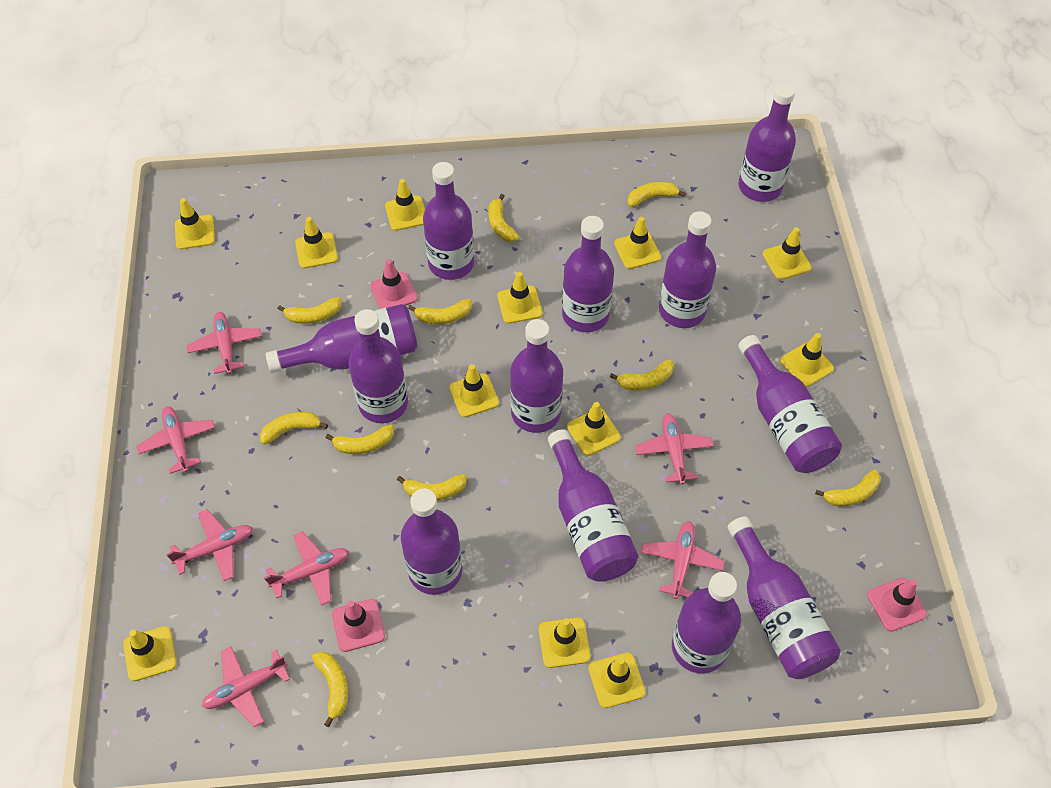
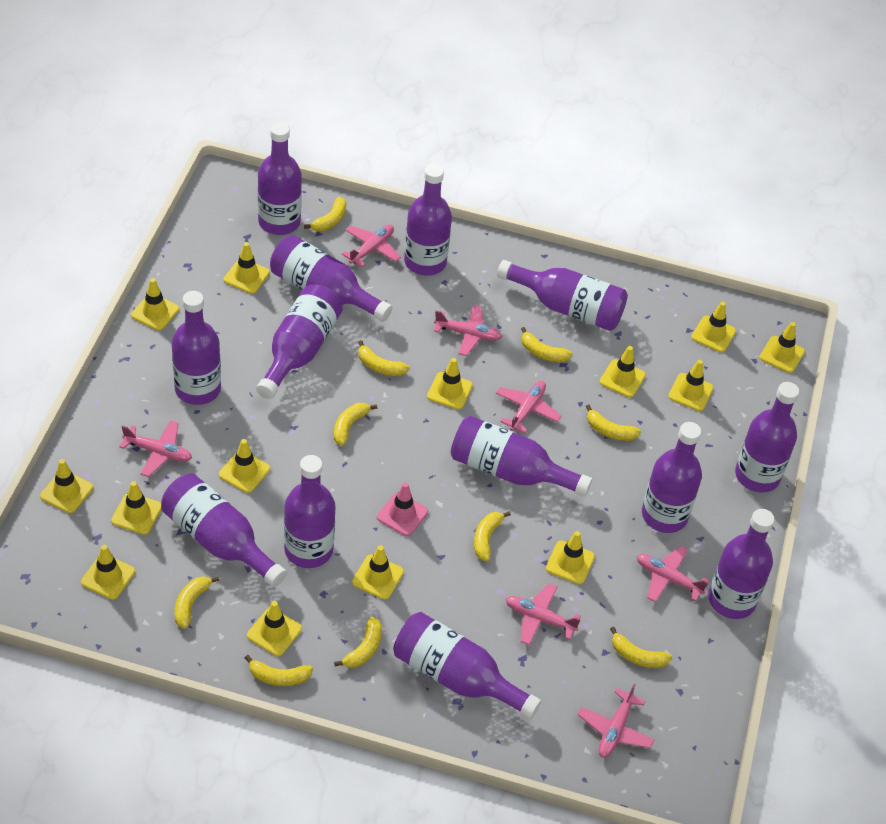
pink traffic cone: [332,599,385,652] [370,259,418,309] [867,578,927,632] = 3 -> [377,482,428,536] = 1
purple bottle: [265,304,417,373] [349,309,408,423] [401,488,462,595] [423,162,474,280] [510,319,563,433] [548,429,638,582] [562,216,614,332] [659,211,716,328] [672,572,741,674] [728,516,841,679] [738,335,842,473] [739,83,796,202] = 12 -> [161,474,287,587] [172,291,221,405] [256,284,343,399] [258,122,302,235] [270,235,393,322] [284,455,336,568] [393,612,541,719] [404,164,452,276] [451,416,592,497] [497,260,628,331] [642,422,702,533] [708,509,774,619] [735,382,799,492] = 13
yellow traffic cone: [123,626,177,681] [175,198,215,249] [295,217,338,268] [385,179,425,231] [449,364,499,417] [497,272,542,324] [539,617,590,668] [567,402,621,456] [588,653,646,708] [614,217,661,269] [763,227,811,280] [780,333,834,387] = 12 -> [40,459,93,513] [81,545,135,600] [111,481,161,535] [131,278,179,330] [219,439,270,493] [224,242,270,294] [247,601,302,656] [352,545,404,600] [427,358,473,410] [546,531,595,584] [600,346,646,397] [668,360,714,411] [691,302,736,352] [760,322,805,373] = 14

